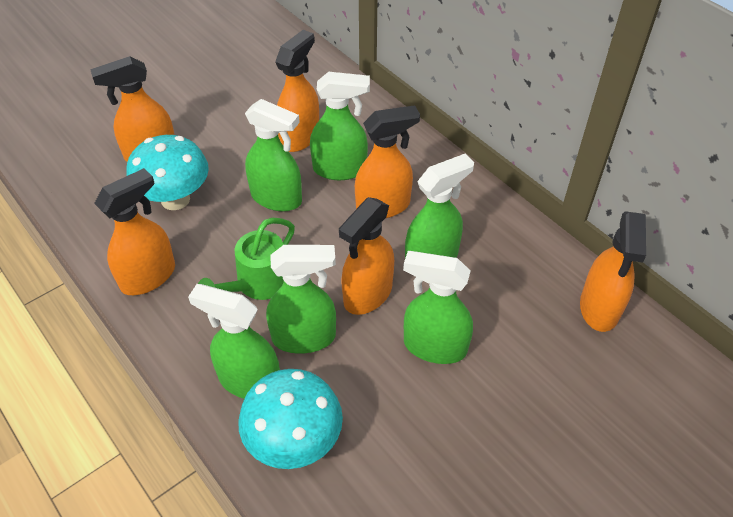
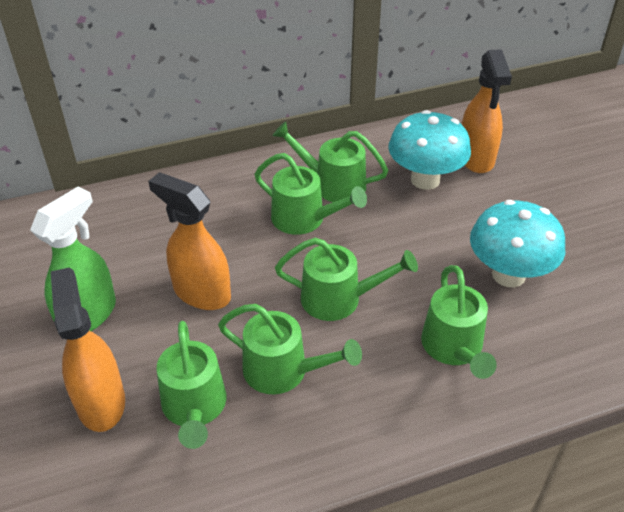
green spray bottle: [188,284,280,399] [245,99,302,212] [266,245,336,354] [310,72,370,180] [403,251,473,364] [405,154,474,258] = 6 -> [30,186,116,331] = 1
green watering can: [198,218,295,300] = 1 -> [156,321,226,449] [218,304,362,394] [255,153,367,235] [273,121,389,202] [275,238,418,321] [421,265,497,379] = 6
orange spray bottle: [90,56,175,162] [94,168,175,295] [275,30,319,152] [339,197,394,315] [355,105,420,218] [580,211,646,332] = 6 -> [51,267,125,432] [148,172,231,310] [462,49,512,173] = 3

